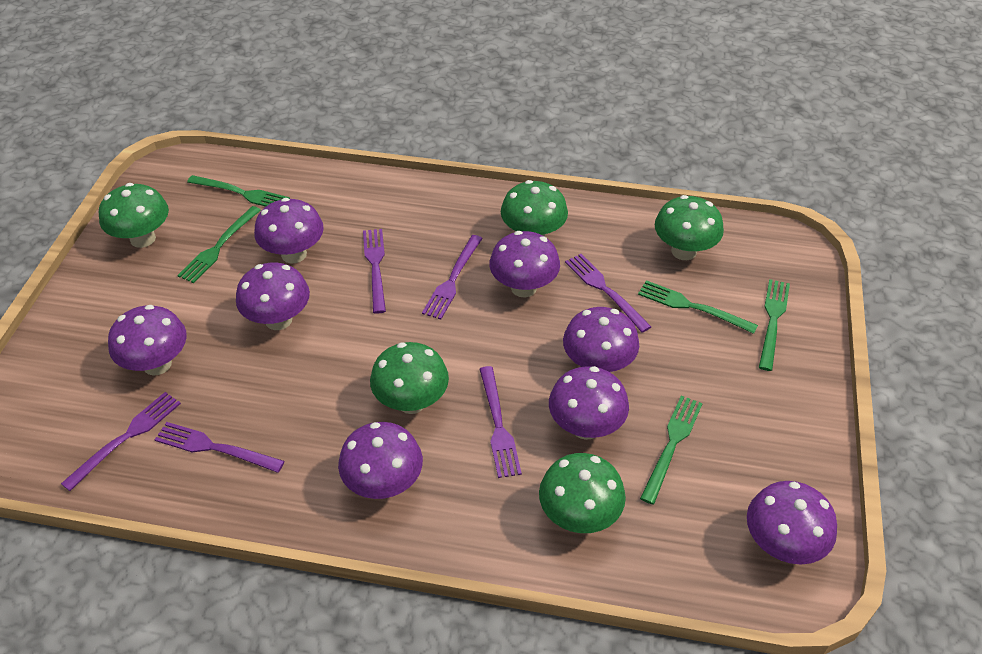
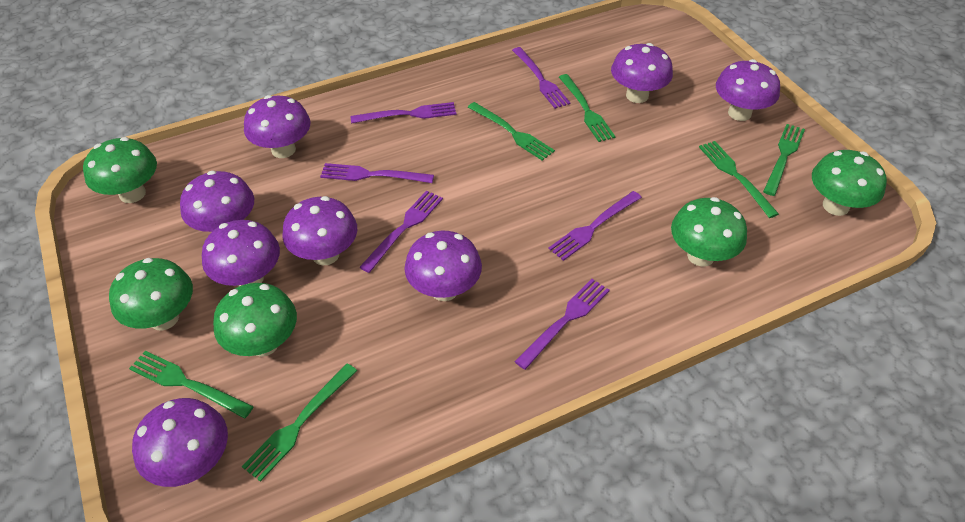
green fork: [177,206,261,283] [187,175,290,207] [638,280,758,334] [640,395,703,504] [759,279,790,371] = 5 -> [129,351,254,419] [242,363,357,482] [468,102,555,161] [559,74,616,142] [699,141,779,218] [763,124,805,196] = 6

